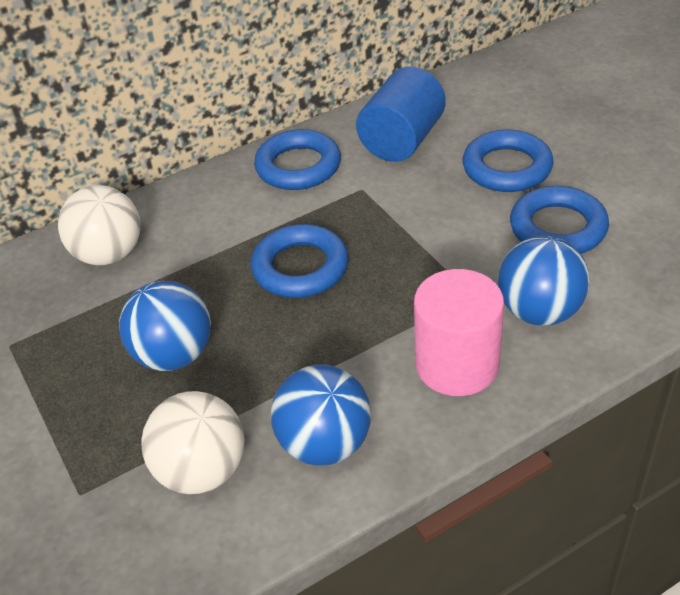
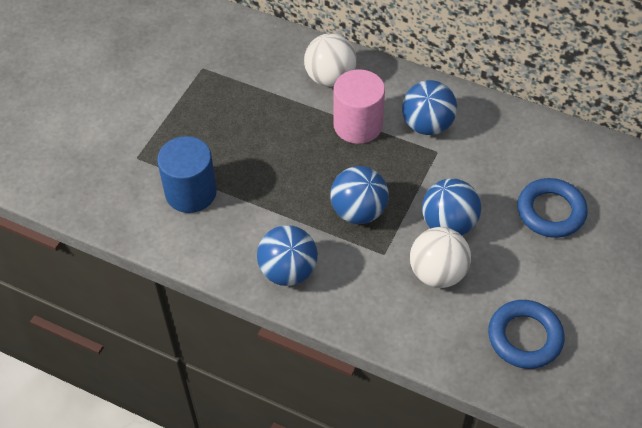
blue ball: [119,281,211,371] [271,365,371,466] [498,236,590,326] = 3 -> [257,225,318,286] [330,166,388,224] [402,80,457,135] [422,178,481,235] = 4
blue ring: [251,224,349,298] [254,129,341,190] [463,130,554,192] [510,186,609,254] = 4 -> [488,300,565,369] [517,178,588,238] = 2

